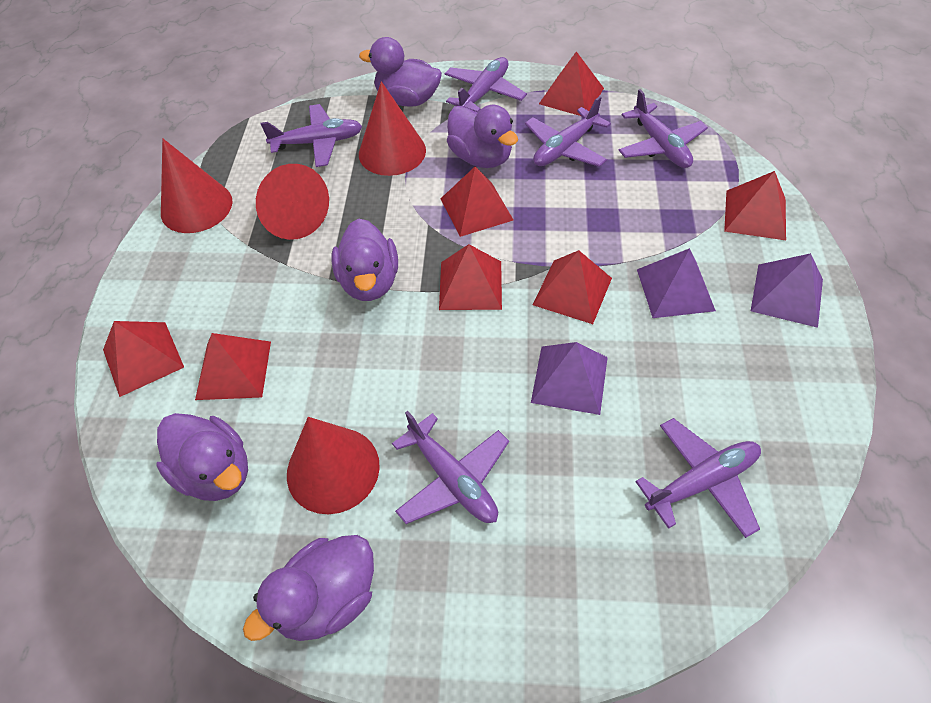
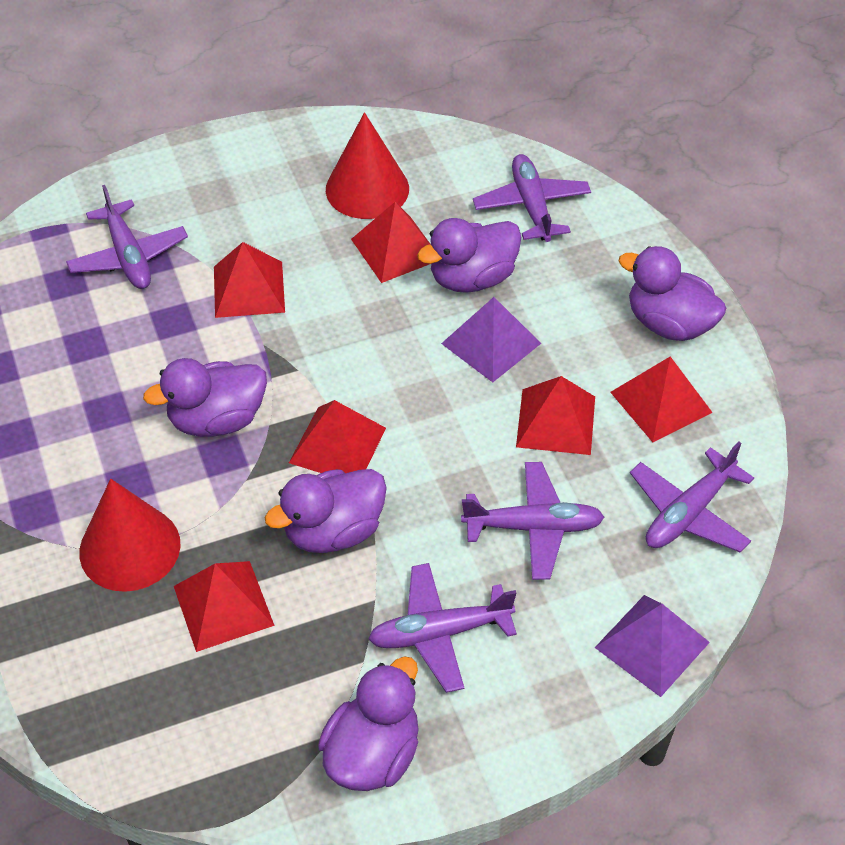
purple plane: [261,104,362,167] [392,411,509,524] [444,57,527,112] [525,96,611,167] [619,89,708,168] [635,418,761,538] = 6 -> [66,185,188,289] [369,563,517,693] [461,462,604,580] [473,154,591,242] [630,442,754,553] = 5
purple pyramid: [531,342,608,415] [637,248,716,318] [751,253,823,328] = 3 -> [441,297,541,382] [595,595,710,697] = 2
red cone: [161,139,233,233] [256,164,329,240] [287,417,380,514] [359,81,426,176] = 4 -> [79,479,181,592] [326,112,409,219] = 2
red pyramid: [103,321,184,397] [195,333,271,400] [439,244,502,310] [441,166,513,237] [533,250,612,324] [539,51,604,116] [724,171,786,240] = 7 -> [174,561,275,652] [214,242,285,318] [289,400,386,473] [351,202,430,283] [516,376,595,455] [610,356,713,442] = 6

